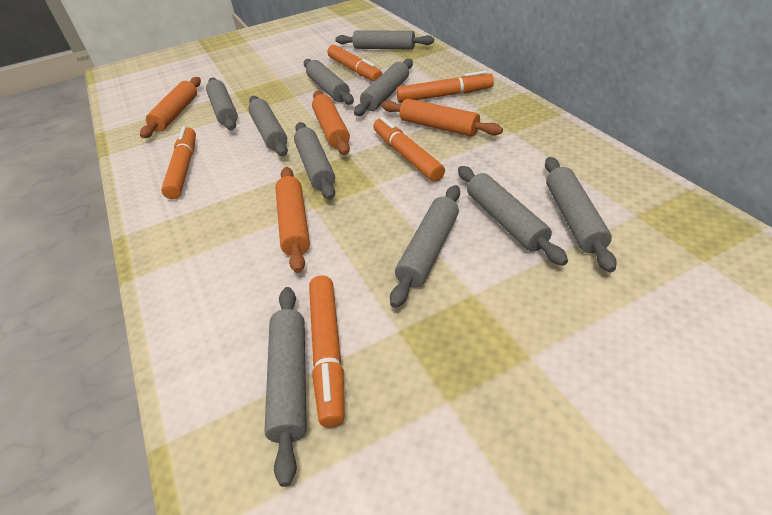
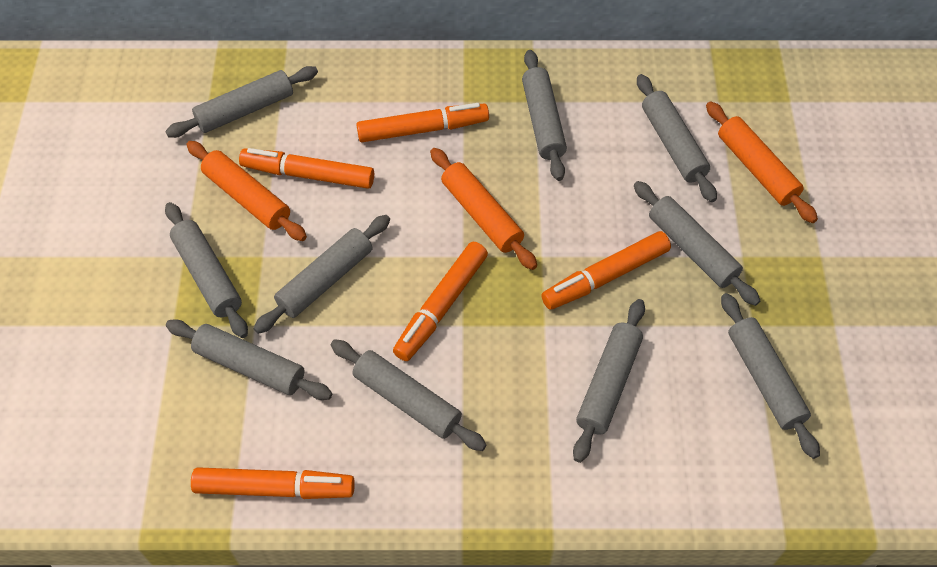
orange rolling pin: [140,77,201,138] [275,167,310,273] [312,91,350,155] [382,99,503,137] = 4 -> [186,141,307,241] [430,148,537,270] [706,101,818,223] = 3

